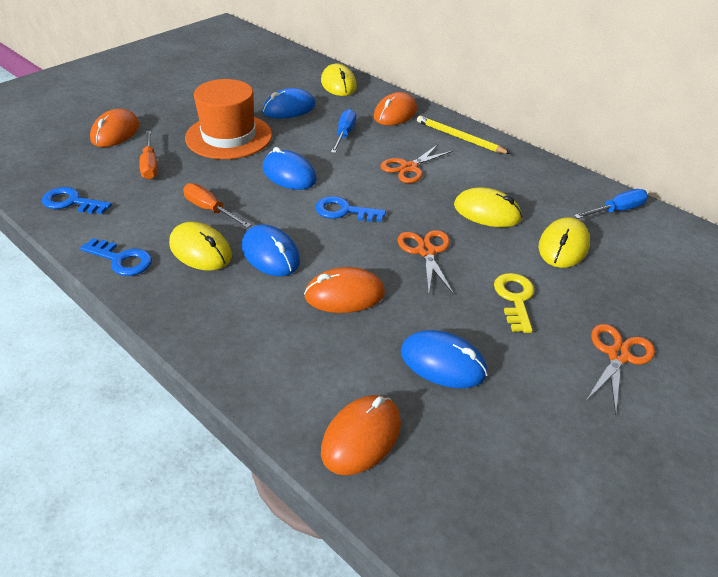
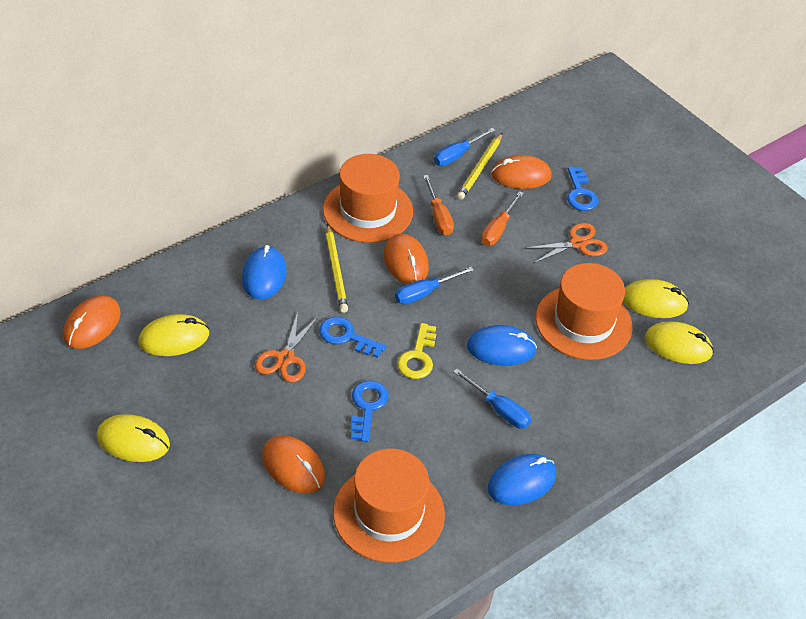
blue mouse: [242,224,300,276] [263,88,316,119] [263,147,317,190] [401,330,487,388] = 4 -> [242,245,287,300] [467,325,537,366] [488,454,556,505] = 3
blue screwdriver: [331,109,356,153] [574,189,648,219] = 2 -> [395,267,474,304] [434,128,495,166] [453,369,531,429] = 3
orange hat: [185,79,272,159] = 1 -> [323,154,413,243] [333,449,445,563] [536,263,632,360] = 3
orange scissors: [380,144,453,183] [397,230,454,295] [585,324,655,415] = 3 -> [255,312,319,383] [524,223,608,263] = 2
yellow pencil: [417,115,511,154] = 1 -> [326,224,348,313] [457,133,502,200] = 2

